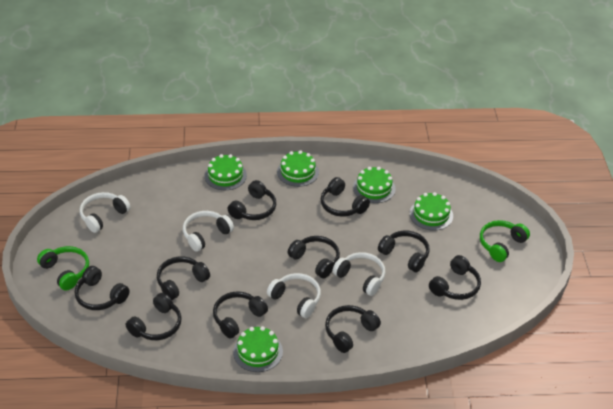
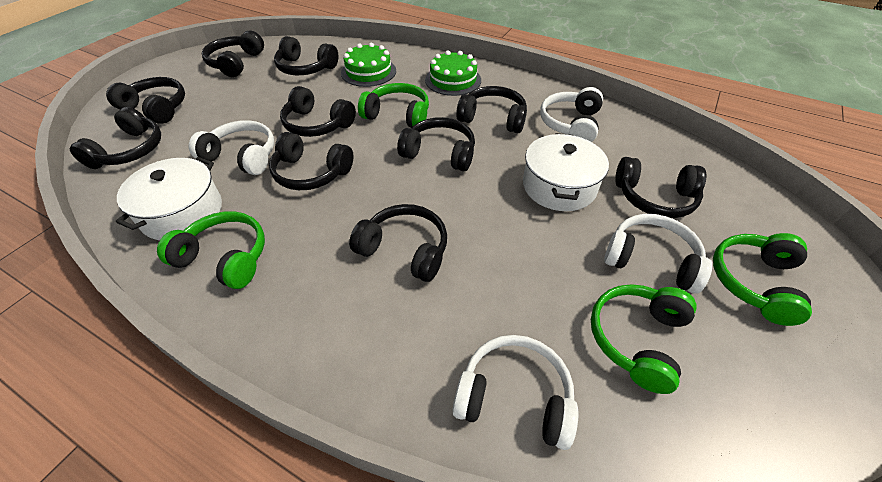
green cake: [205,154,247,190] [233,326,283,372] [277,150,319,187] [353,167,396,203] [410,192,453,231] = 5 -> [341,43,396,87] [425,50,481,96] = 2
green headphones: [37,246,89,291] [480,220,530,262] = 2 -> [157,211,265,289] [358,83,429,128] [591,284,697,394] [713,233,812,326] = 4
white pot: none = 0 -> [116,157,222,240] [523,133,609,211] = 2

